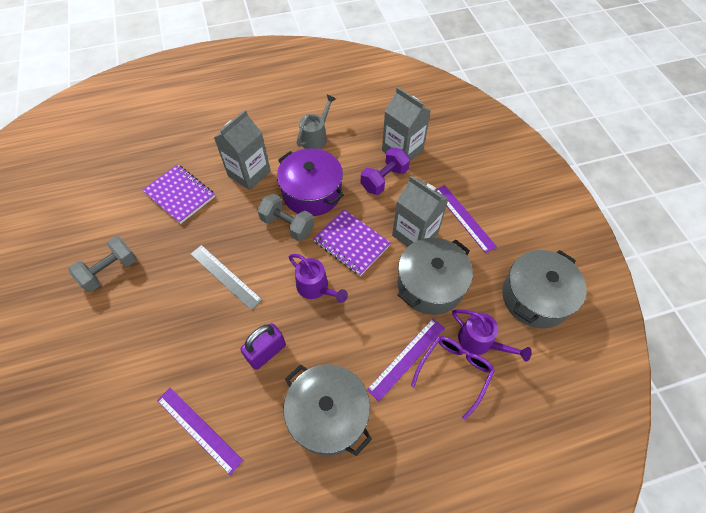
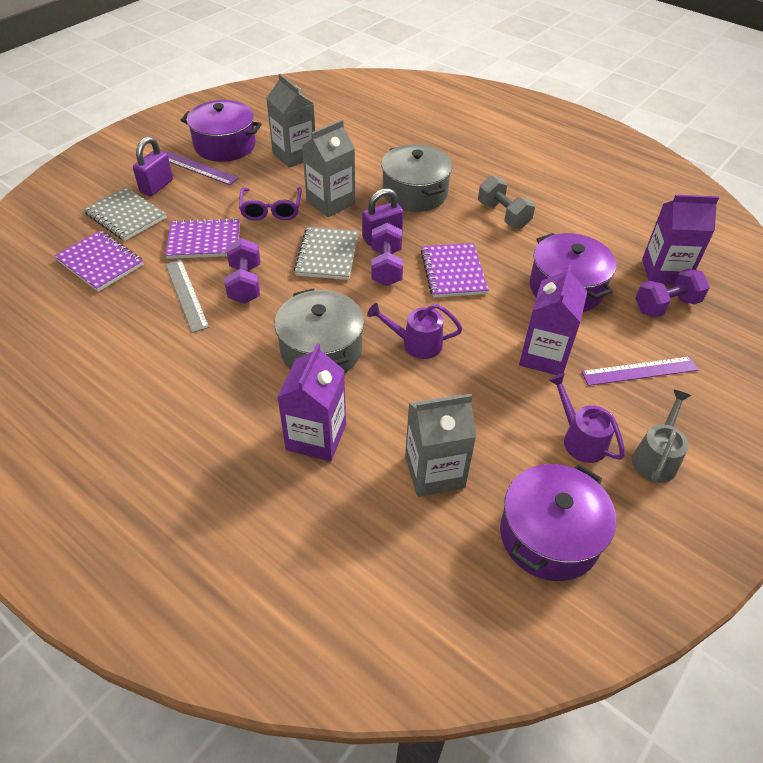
grey dumbbell: [68,236,137,292] [257,194,314,241] = 2 -> [478,176,535,229] = 1
grey notebook: none = 0 -> [83,187,166,241] [294,227,359,280] = 2
grey pot: [284,364,372,456] [397,238,473,315] [502,250,587,328] = 3 -> [275,288,364,373] [381,144,452,212] = 2
purple carton: none = 0 -> [277,344,346,462] [519,265,587,375] [642,195,719,285] = 3
purple dumbbell: [361,147,410,195] = 1 -> [225,238,260,304] [371,223,403,286] [635,269,710,317] = 3
purple notebook: [142,164,215,224] [313,209,391,276] = 2 -> [54,231,144,292] [165,218,240,259] [421,243,489,298] = 3
purple padlock: [240,323,286,370] = 1 -> [133,137,173,196] [362,188,403,246] = 2
purple pot: [277,148,344,216] = 1 -> [181,100,262,162] [500,464,616,581] [530,233,616,312] = 3
purple ruler: [157,387,243,475] [367,318,445,401] [435,185,497,253] = 3 -> [167,151,239,185] [581,356,698,386] = 2

